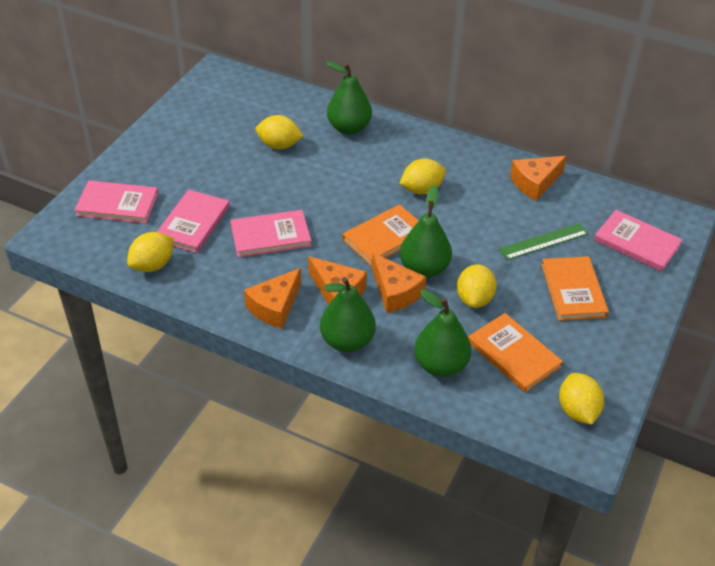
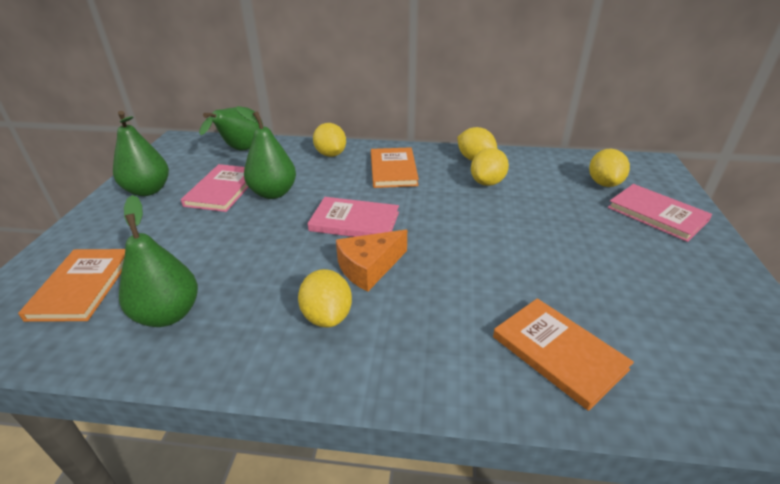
green ruler: [499,223,589,260] = 1 -> none = 0
orange cheese: [244,268,301,329] [308,256,367,305] [372,253,426,313] [510,156,567,201] = 4 -> [336,230,407,292] = 1
pink book: [74,180,158,224] [157,190,230,253] [230,210,311,257] [594,210,683,272] = 4 -> [181,164,249,212] [308,197,399,237] [608,184,712,242] = 3

